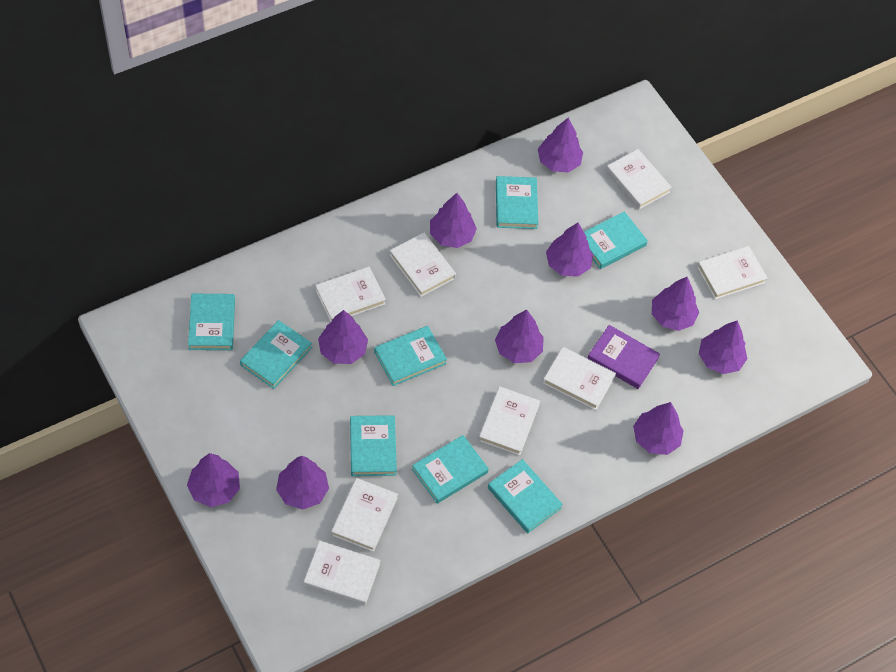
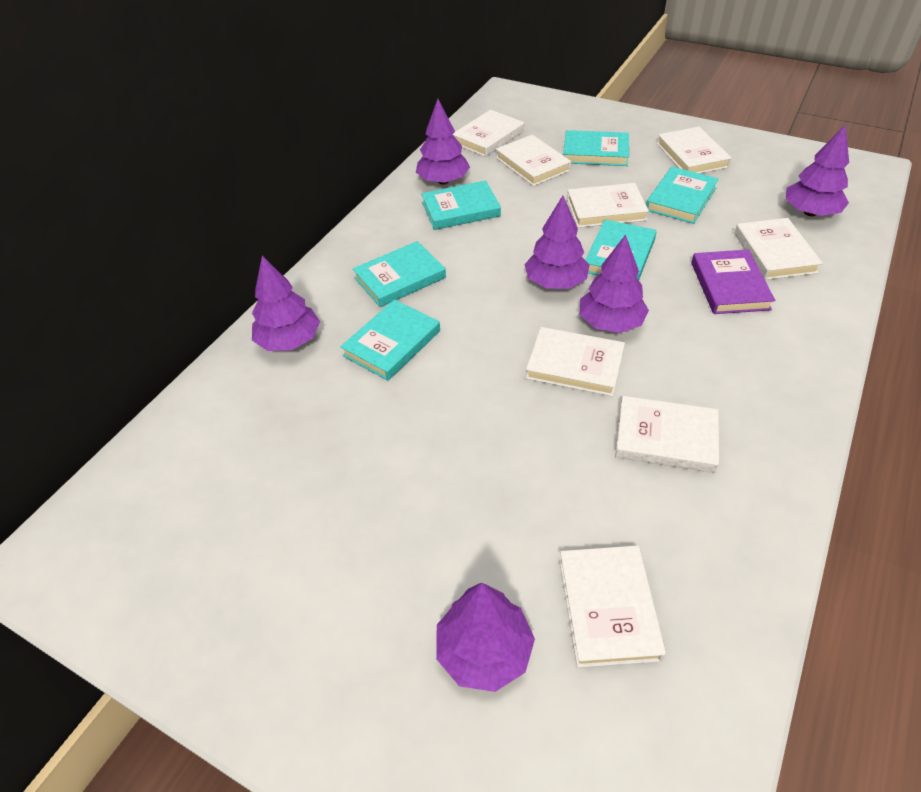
purple tree: [187,453,240,507] [276,456,329,510] [318,310,368,364] [430,193,477,248] [495,309,544,363] [538,118,583,172] [546,223,593,277] [633,402,684,455] [652,277,699,331] [699,320,748,374] = 10 -> [252,256,320,351] [416,99,470,185] [436,583,535,692] [524,196,589,289] [580,234,649,333] [785,124,849,216] = 6
turquoise book: [188,294,235,350] [240,320,312,389] [350,415,397,476] [374,326,447,386] [412,435,489,504] [488,459,563,533] [496,176,538,229] [584,211,648,269] = 8 -> [340,300,440,381] [353,241,446,307] [421,180,501,230] [563,130,629,166] [585,219,657,280] [646,167,719,224] = 6

